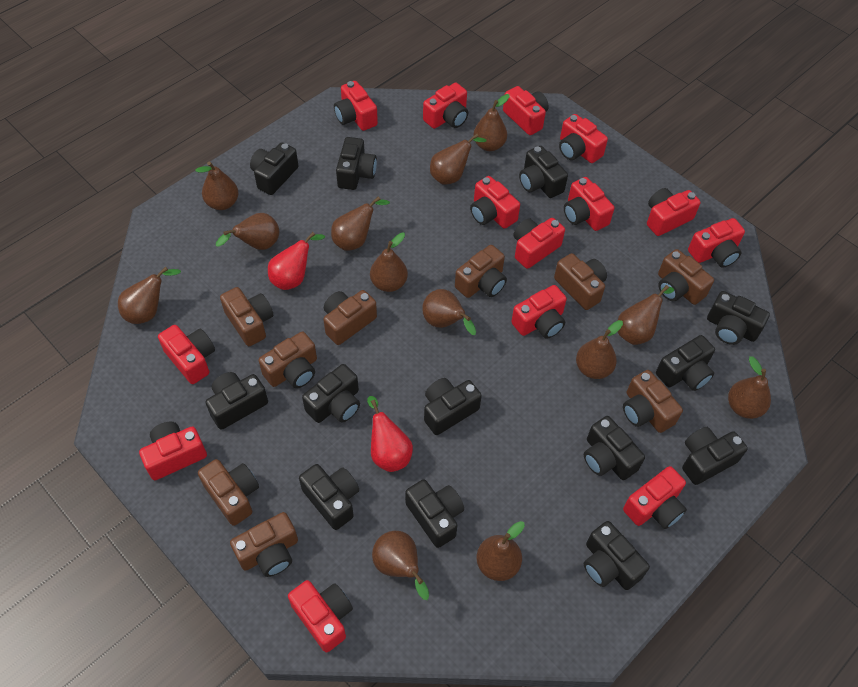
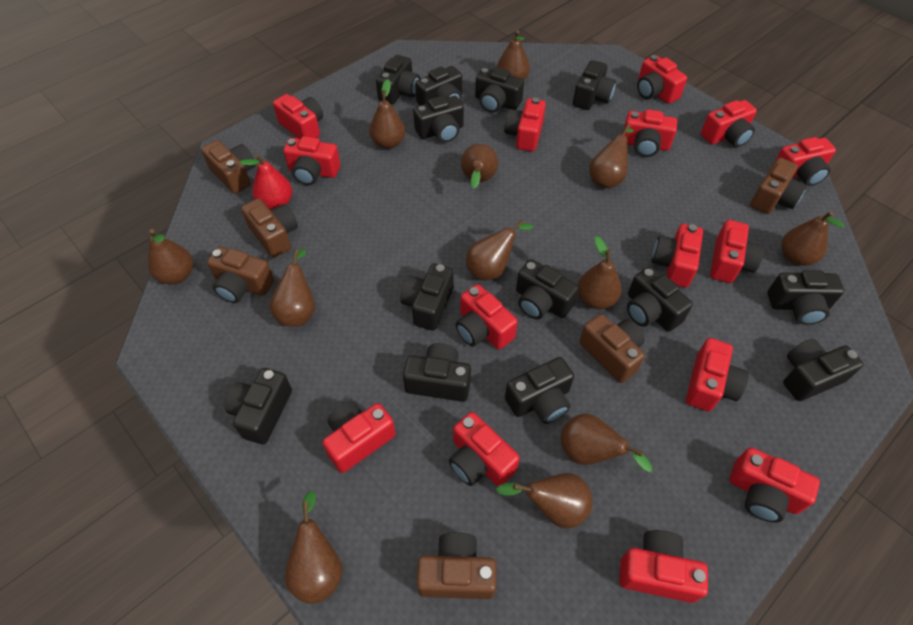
brown camera: [198,459,259,526] [220,287,273,346] [230,512,298,577] [258,331,317,388] [323,290,377,345] [455,245,507,298] [554,253,607,310] [623,370,683,433] [658,249,714,305] = 9 -> [201,140,256,194] [207,247,274,303] [241,198,298,258] [417,532,497,599] [579,314,645,383] [750,158,807,214] = 6
brown pear: [118,267,181,324] [195,161,238,210] [216,213,279,250] [331,197,390,251] [370,232,408,292] [372,531,429,600] [422,289,476,335] [430,134,487,185] [473,94,510,151] [476,521,525,581] [576,320,623,379] [618,285,674,345] [728,356,771,419] = 13 -> [148,229,193,284] [269,249,315,327] [284,491,343,604] [369,79,405,149] [461,144,498,188] [466,220,534,281] [496,473,593,529] [497,30,530,80] [561,414,652,472] [578,236,622,309] [589,124,634,188] [781,211,844,266] = 12
red camera: [139,422,207,480] [158,325,215,384] [288,580,353,652] [334,81,378,131] [423,83,468,129] [470,176,520,229] [503,86,549,135] [511,285,567,339] [514,218,565,269] [559,114,608,163] [564,177,614,231] [623,466,687,529] [647,188,701,236] [688,218,745,268] = 14 -> [273,94,323,139] [283,136,340,185] [322,402,396,473] [449,412,520,486] [455,284,518,350] [504,97,546,152] [619,530,708,603] [622,109,677,157] [637,55,687,104] [651,224,703,288] [686,338,749,412] [701,100,757,147] [710,220,764,283] [729,447,820,523] [772,137,836,186] = 15
red pear: [268,232,325,290] [367,396,413,472] = 2 -> [239,154,292,210] = 1

